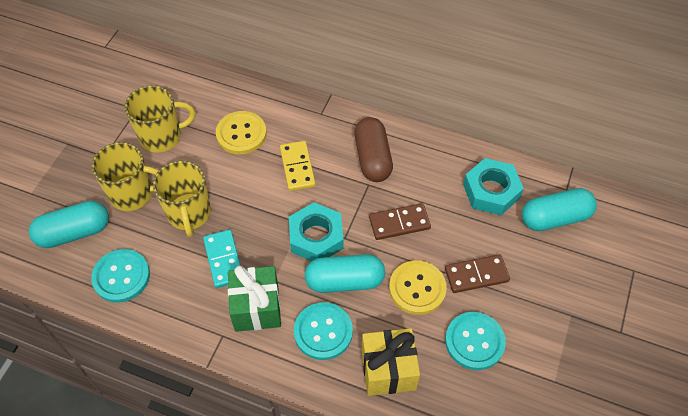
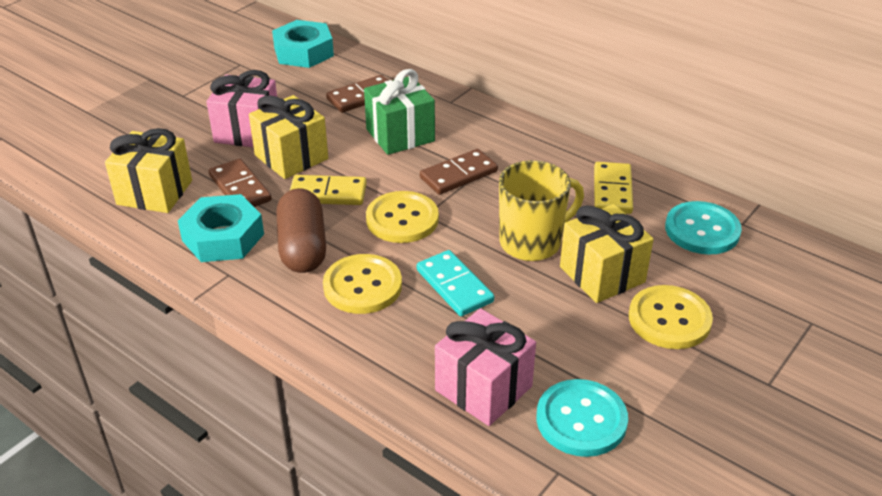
brown domino: [369,203,431,240] [445,254,510,293] = 2 -> [209,159,272,207] [326,75,389,113] [420,149,498,195] = 3
pink gift: none = 0 -> [206,70,277,147] [435,308,536,426] = 2
turquoise button: [91,249,150,303] [294,302,353,360] [445,312,506,370] = 3 -> [536,379,628,457] [665,201,742,255] = 2
turquoise capsule: [29,201,109,248] [305,254,385,293] [522,188,597,231] = 3 -> none = 0
yellow button: [216,111,267,154] [389,260,447,315] = 2 -> [323,254,402,314] [366,191,439,243] [629,285,713,349] = 3
yellow domino: [280,141,316,191] = 1 -> [290,175,367,205] [594,162,633,214] = 2
yellow gift: [361,328,420,396] = 1 -> [105,128,192,213] [249,95,328,179] [560,204,654,303] = 3
yellow mug: [91,142,159,211] [125,85,195,153] [153,161,211,237] = 3 -> [499,160,584,261] = 1

